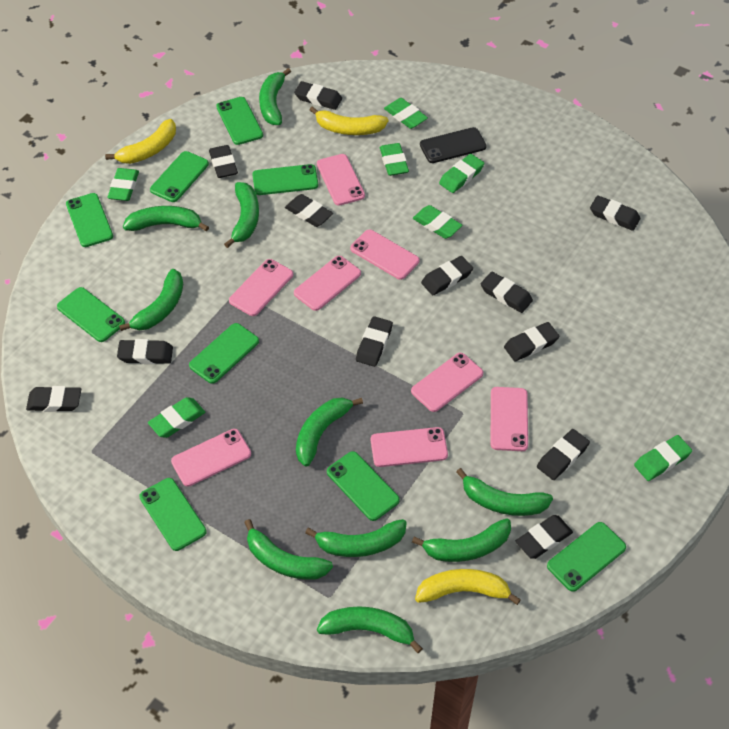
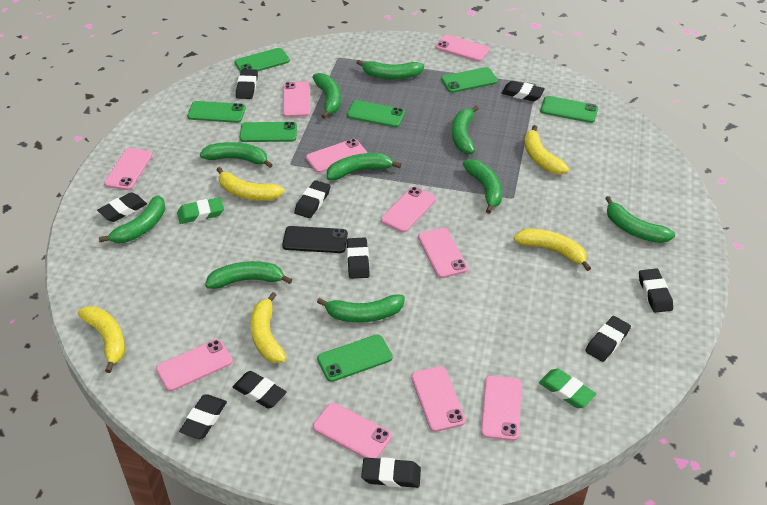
black eraser: [26,386,81,412] [117,339,173,364] [209,145,238,178] [285,194,333,227] [294,81,342,110] [356,316,393,367] [421,256,473,295] [481,272,533,313] [504,322,559,361] [516,515,573,559] [537,429,590,480] [590,195,640,231] = 12 -> [97,192,147,222] [179,395,227,439] [233,371,287,409] [236,69,258,99] [294,180,330,218] [347,237,370,279] [361,457,421,488] [502,81,545,101] [585,316,631,362] [639,268,673,313] = 10
green eraser: [107,168,139,201] [148,397,205,438] [380,143,409,176] [384,98,428,129] [413,205,463,239] [439,154,484,193] [634,435,692,481] = 7 -> [177,197,224,224] [539,369,596,408] = 2
green phone: [57,287,125,342] [66,193,113,247] [139,478,207,551] [150,151,209,202] [189,323,259,384] [216,97,263,145] [252,164,318,195] [327,451,400,521] [547,522,626,592] = 9 -> [187,101,246,123] [234,48,290,72] [239,122,297,142] [317,334,393,382] [347,100,405,127] [441,67,498,93] [540,96,598,123] = 7
pink phone: [171,429,251,487] [229,259,293,316] [294,256,361,311] [317,154,365,206] [350,230,420,280] [371,427,448,467] [411,353,483,412] [491,387,528,451] = 8 -> [104,148,152,190] [156,339,233,391] [283,82,310,117] [306,139,367,173] [313,403,392,458] [381,187,436,232] [411,366,466,432] [418,228,468,278] [436,35,490,62] [481,376,522,441] = 10
yellow banana: [105,119,176,164] [310,106,388,135] [415,569,521,605] = 3 -> [78,306,125,373] [216,167,285,201] [250,292,287,363] [514,229,591,271] [524,125,569,174] = 5

